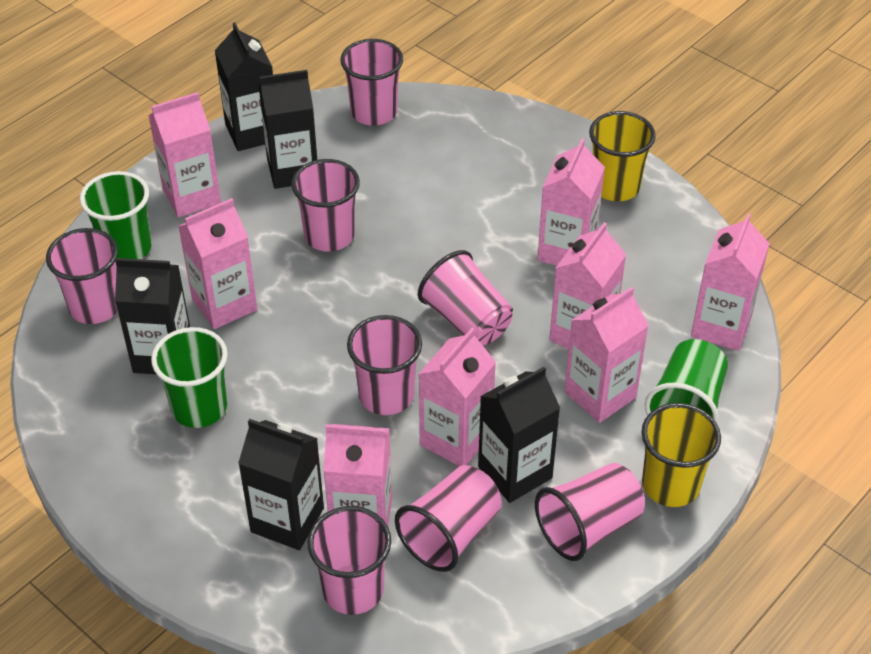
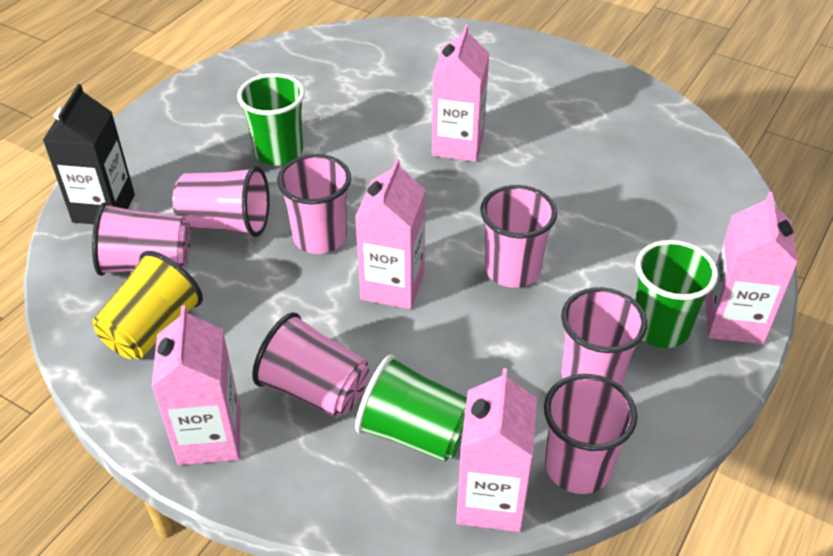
black carton: [115,258,190,374] [215,22,273,151] [238,419,324,550] [259,70,317,189] [478,367,560,503] = 5 -> [43,84,135,224] = 1
pink carton: [148,92,221,217] [178,198,257,329] [323,424,392,526] [419,328,496,466] [537,138,605,266] [549,222,626,349] [564,287,649,423] [691,214,770,351] = 8 -> [152,305,241,465] [355,158,425,309] [432,25,489,162] [456,368,537,532] [705,192,798,344] = 5
pink cup: [46,228,118,324] [291,159,360,252] [308,506,391,615] [340,39,403,126] [347,315,422,415] [395,465,502,572] [418,250,513,345] [535,463,645,561] = 8 -> [92,202,190,276] [173,166,270,237] [252,312,369,418] [277,154,351,254] [480,185,557,288] [544,374,638,494] [561,287,647,386] = 7
yellow cup: [589,111,656,201] [642,403,721,507] = 2 -> [93,251,203,359] = 1

